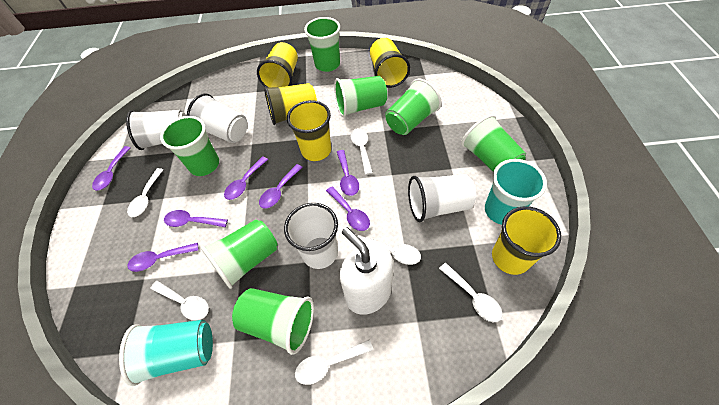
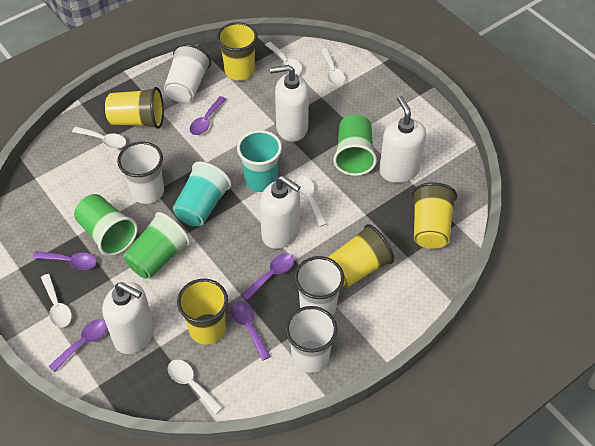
green cup: [160,116,219,176] [201,219,278,289] [232,288,314,355] [304,17,340,72] [334,76,387,117] [385,78,442,135] [461,115,526,172] = 7 -> [74,194,138,256] [123,212,190,279] [333,115,377,176] = 3
purple spoon: [92,146,131,191] [127,243,199,272] [164,210,228,227] [224,156,268,200] [259,164,303,209] [326,186,370,231] [337,150,359,196] = 7 -> [33,251,97,270] [49,319,107,372] [190,96,226,135] [231,301,271,361] [242,253,294,301] = 5
white soap dispenser: [340,227,393,315] = 1 -> [102,282,154,354] [260,175,300,249] [270,65,309,142] [379,96,426,183] = 4

